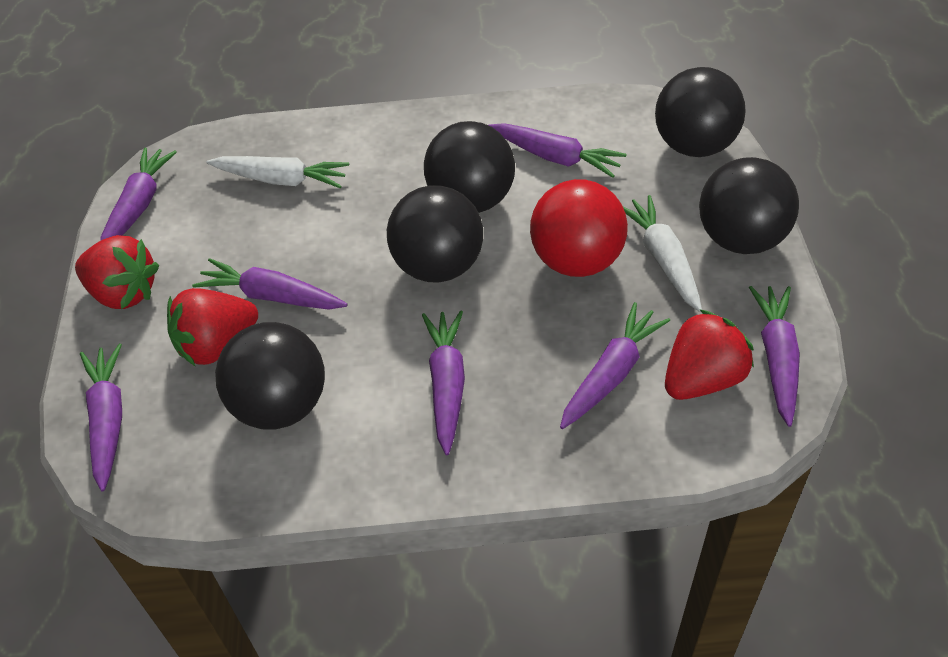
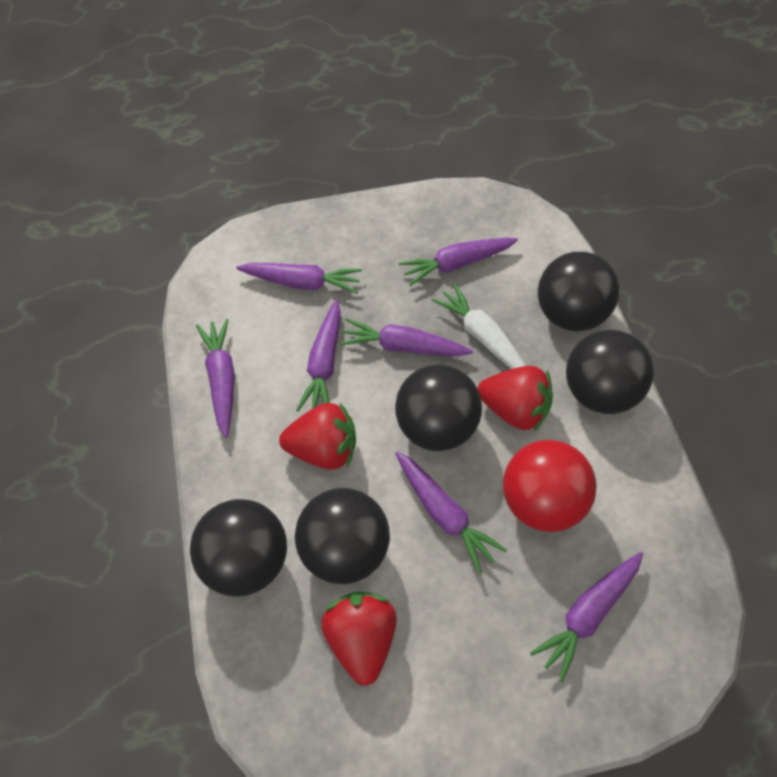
white carrot: [206,156,349,188] [623,195,702,312] = 2 -> [432,284,526,369] = 1

